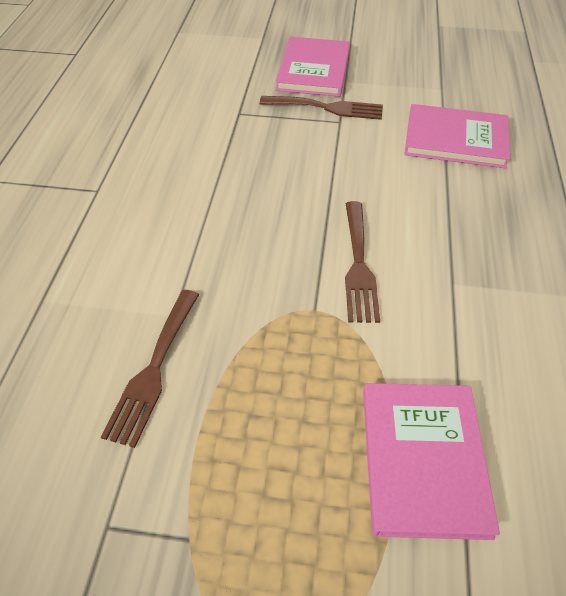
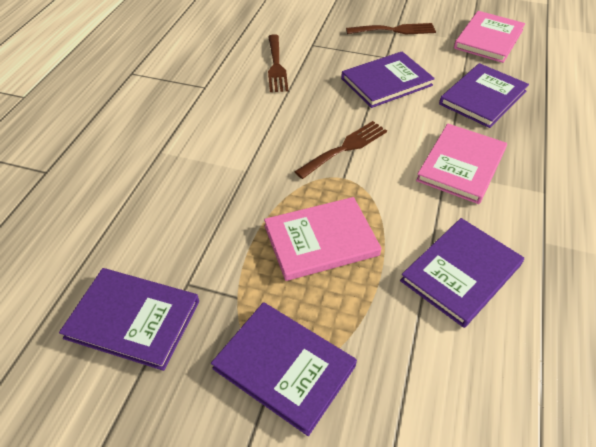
purple book: none = 0 -> [59,268,199,371] [211,302,357,436] [341,52,435,108] [400,218,524,328] [439,63,529,128] = 5

